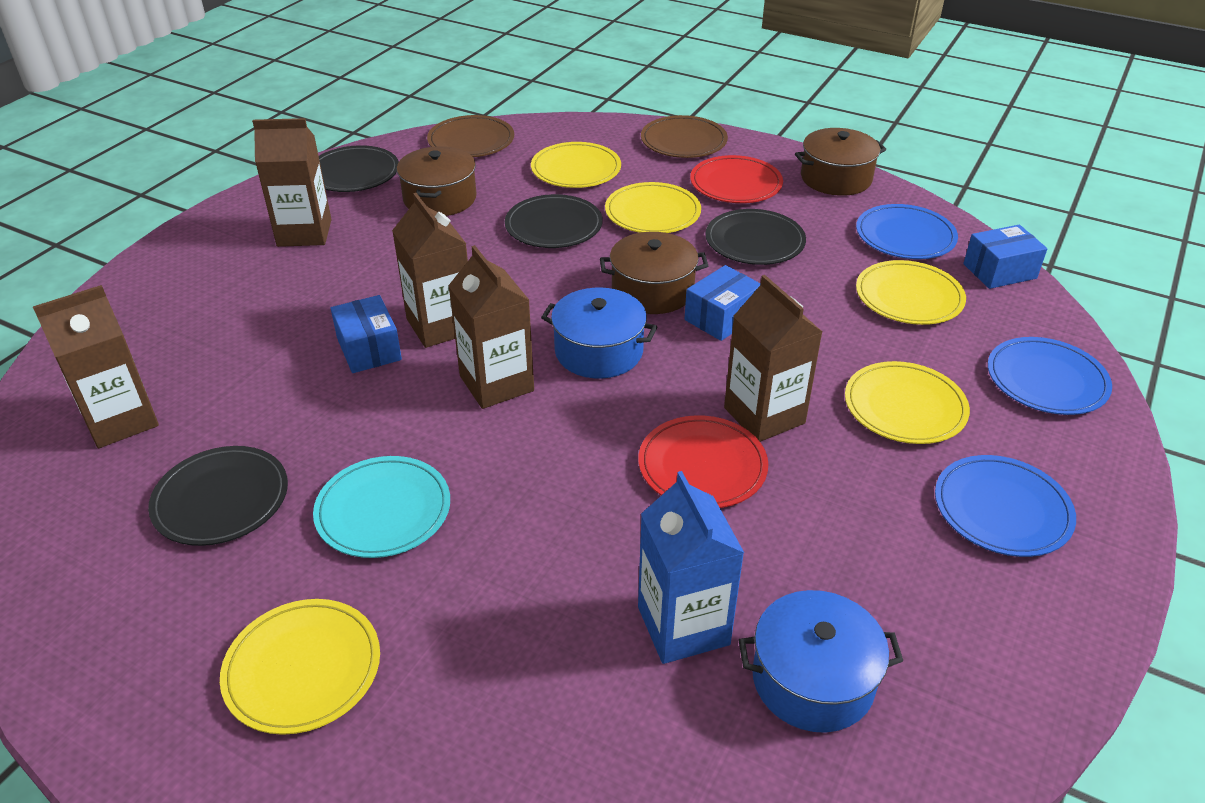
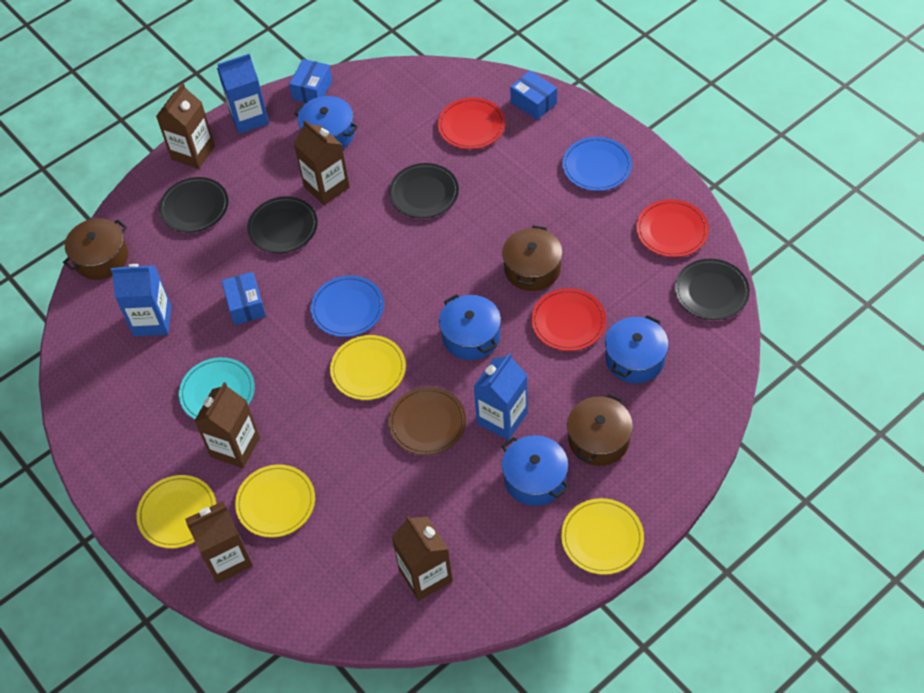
blue carton: [638,471,744,664] = 1 -> [111,264,171,336] [217,54,269,134] [473,353,528,440] = 3
blue plate: [856,204,958,259] [935,455,1076,557] [988,337,1112,415] = 3 -> [311,275,384,337] [562,137,632,191] = 2
blue pot: [541,288,657,379] [739,590,903,733] = 2 -> [294,96,358,149] [439,294,501,360] [502,435,569,506] [605,315,669,383] = 4
brown plate: [427,115,514,157] [641,115,728,158] = 2 -> [389,387,466,455] = 1
red plate: [638,415,768,508] [690,155,783,203] = 2 -> [438,97,505,149] [531,288,606,351] [636,199,709,257] = 3
yellow plate: [220,599,380,735] [531,142,621,188] [605,182,701,233] [845,361,970,444] [856,260,966,325] = 5 -> [136,475,216,548] [235,464,315,538] [330,335,406,400] [561,498,644,575] = 4

